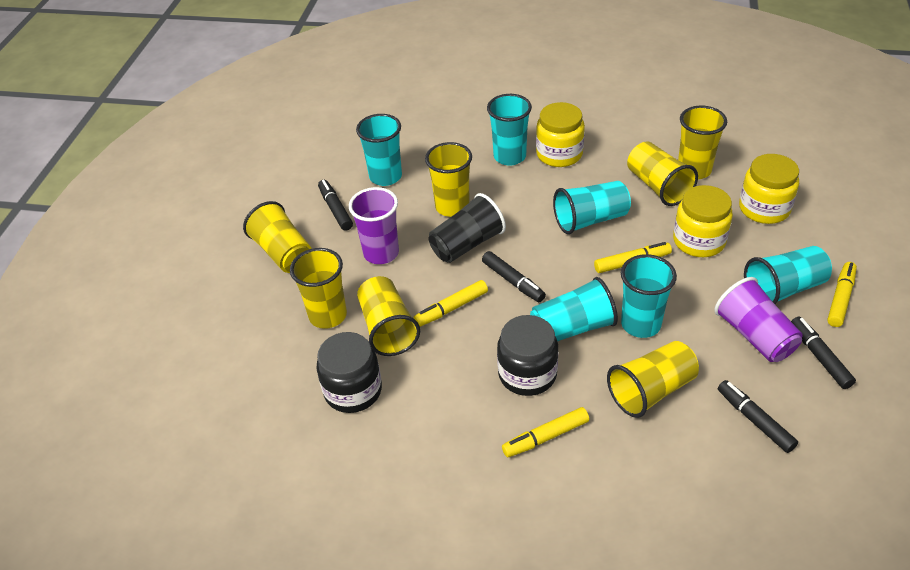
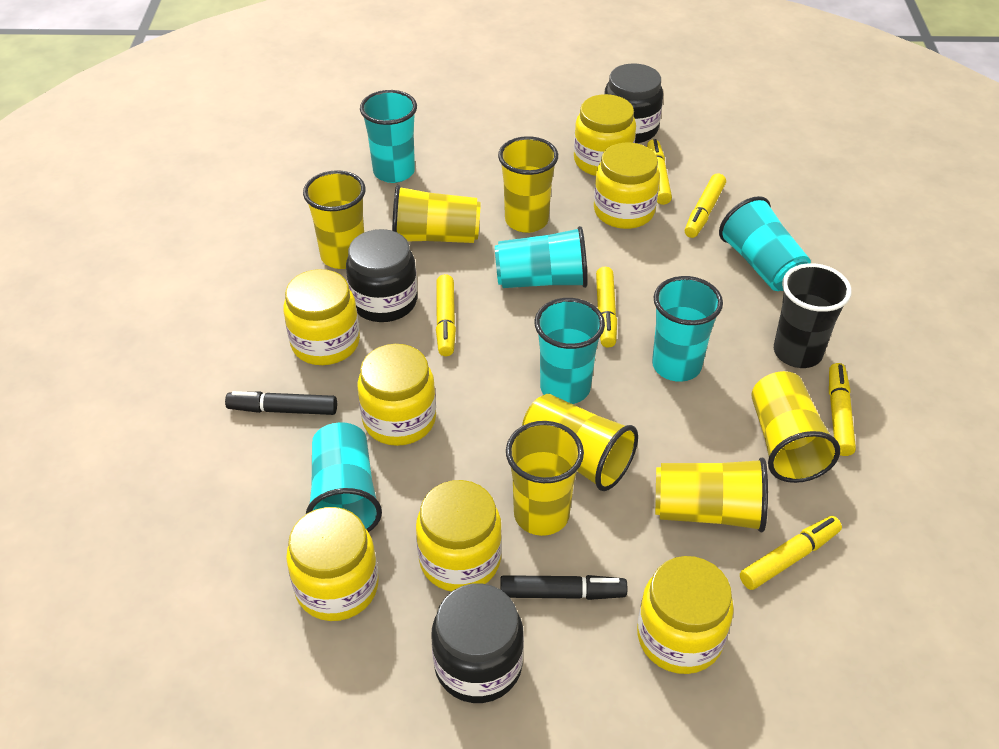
black jar: [317,332,382,413] [497,315,558,396] = 2 -> [346,229,418,322] [431,583,524,703] [604,63,663,143] = 3
black marker: [318,180,353,231] [482,251,546,302] [718,380,798,453] [791,317,856,389] = 4 -> [225,391,337,415] [500,575,627,600] = 2
purple cup: [349,187,399,264] [714,277,803,362] = 2 -> none = 0
yellow jar: [536,102,585,167] [673,185,733,257] [739,154,799,224] = 3 -> [283,269,360,365] [286,507,379,621] [358,344,436,446] [416,480,502,592] [574,94,636,176] [594,142,660,229] [637,556,734,674] = 7
yellow marker: [414,280,488,327] [502,407,589,457] [594,242,672,273] [827,262,857,327] = 4 -> [436,274,456,356] [596,267,617,348] [647,139,672,205] [685,173,726,238] [740,516,842,590] [829,363,856,456] = 6

